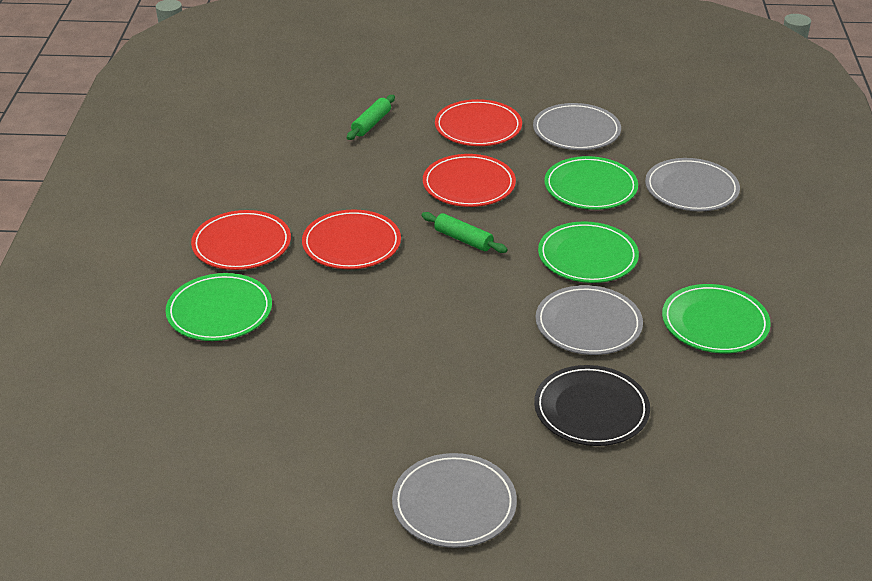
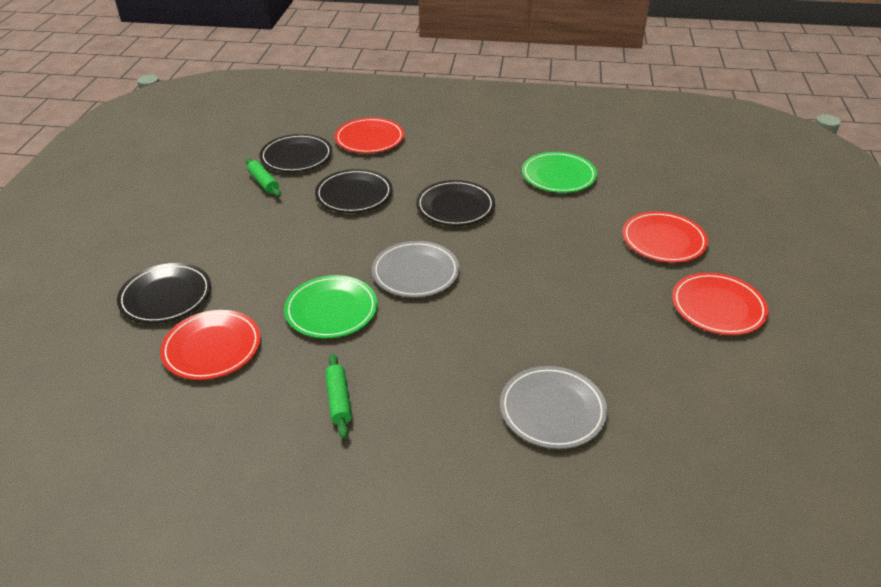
black plate: [534,365,650,446] = 1 -> [117,263,211,324] [260,134,332,172] [315,169,392,213] [416,180,495,226] = 4
green plate: [165,273,272,341] [538,221,639,283] [544,156,638,210] [662,284,771,353] = 4 -> [284,275,377,338] [522,152,597,193] = 2
grey plate: [392,453,517,548] [533,103,621,150] [536,285,643,355] [645,158,740,211] = 4 -> [372,241,459,297] [500,366,607,449] = 2

